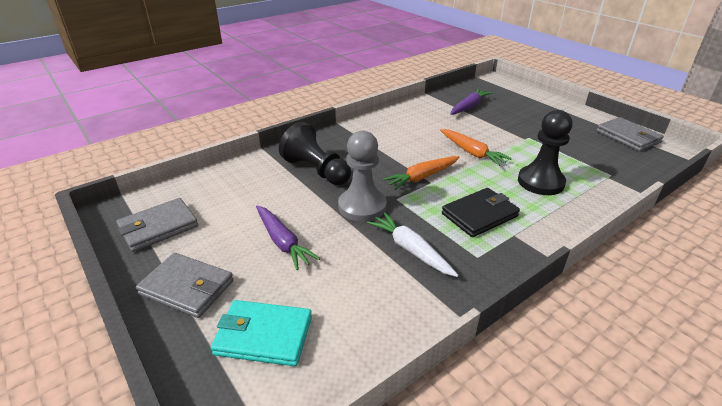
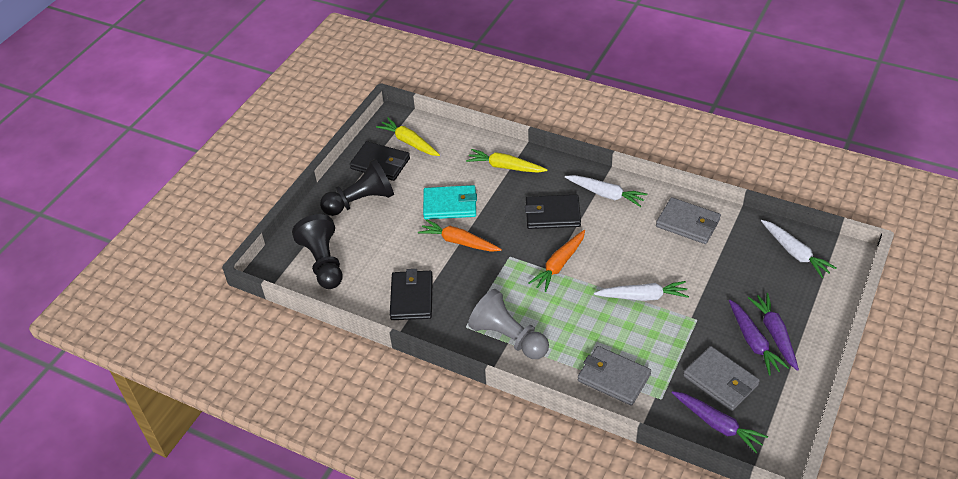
black wallet: [442,188,520,237] = 1 -> [350,141,410,181] [390,269,433,320] [525,195,581,229] = 3
purple carrot: [256,205,320,270] [450,89,493,115] = 2 -> [672,391,768,454] [729,300,789,376] [748,293,799,371] = 3
white carrot: [367,213,459,277] = 1 -> [565,175,647,207] [594,281,689,301] [761,220,836,278] = 3
yellow carrot: none = 0 -> [376,117,440,156] [466,149,548,173] = 2

